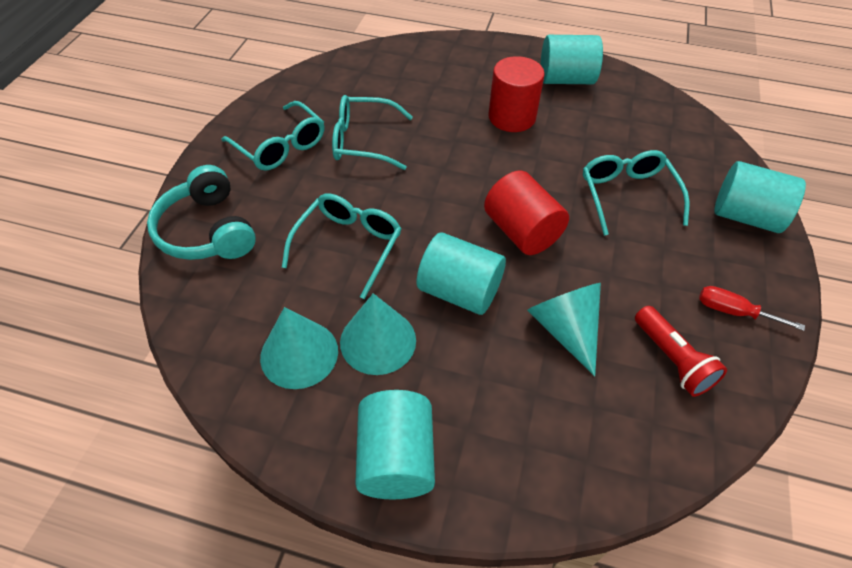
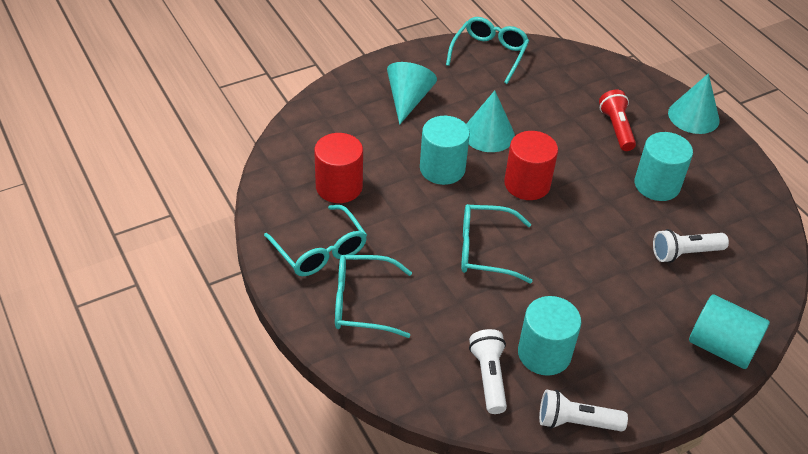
red screwdriver: [699,286,805,331] = 1 -> none = 0
turquoise headphones: [147,165,256,260] = 1 -> none = 0
white flashlight: none = 0 -> [469,329,507,414] [539,390,628,432] [653,229,729,263] = 3

